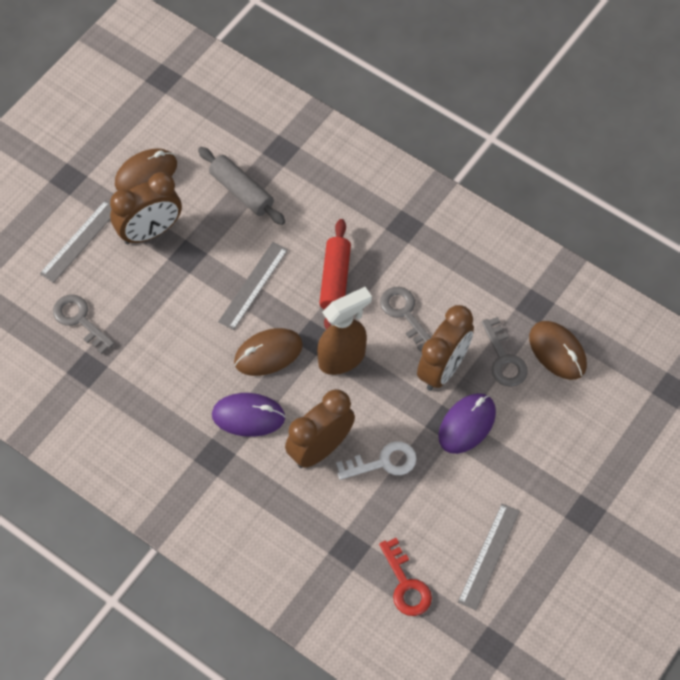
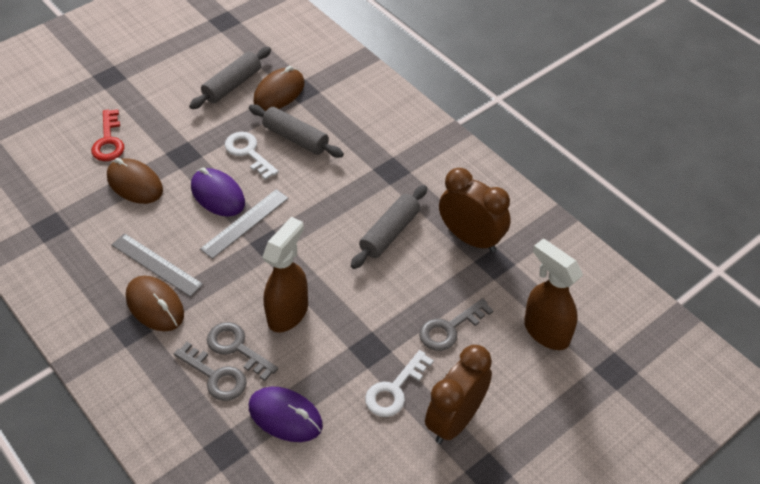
brown clock: [110,172,182,244] [285,389,355,468] [417,305,474,391] = 3 -> [425,345,492,444] [439,168,511,252] = 2
brown spray bottle: [317,287,372,375] = 1 -> [262,217,308,332] [524,239,583,350] = 2
grey rolling pin: [198,147,285,225] = 1 -> [189,47,271,109] [249,104,344,158] [351,185,427,269] = 3
grey ruler: [40,200,112,283] [218,242,288,330] [458,503,520,610] = 3 -> [112,233,203,297] [200,189,289,259] = 2
red rolling pin: [319,219,351,329] = 1 -> none = 0
white key: [336,441,417,480] = 1 -> [225,132,279,180] [365,350,434,417] = 2

